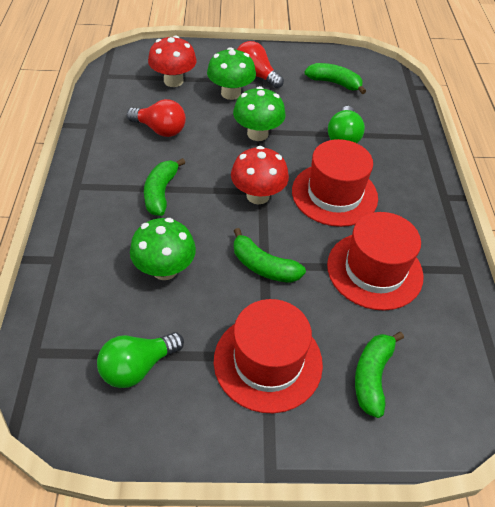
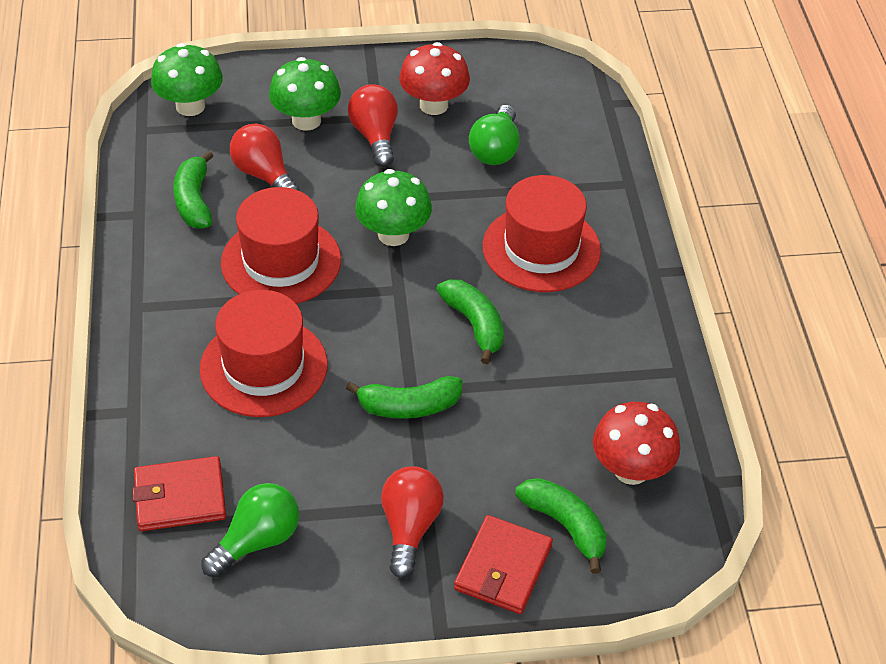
red light bulb: [127,99,186,137] [237,41,284,88] = 2 -> [230,124,300,191] [348,84,398,167] [381,466,444,579] = 3
red wallet: none = 0 -> [132,456,226,531] [454,515,553,614] = 2

